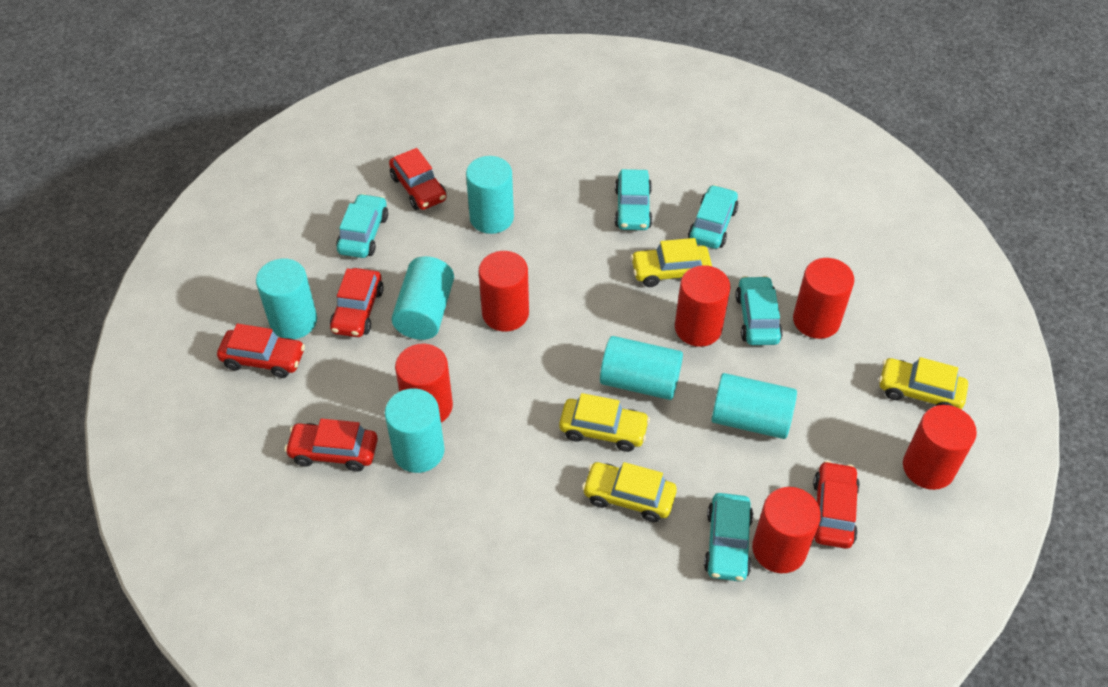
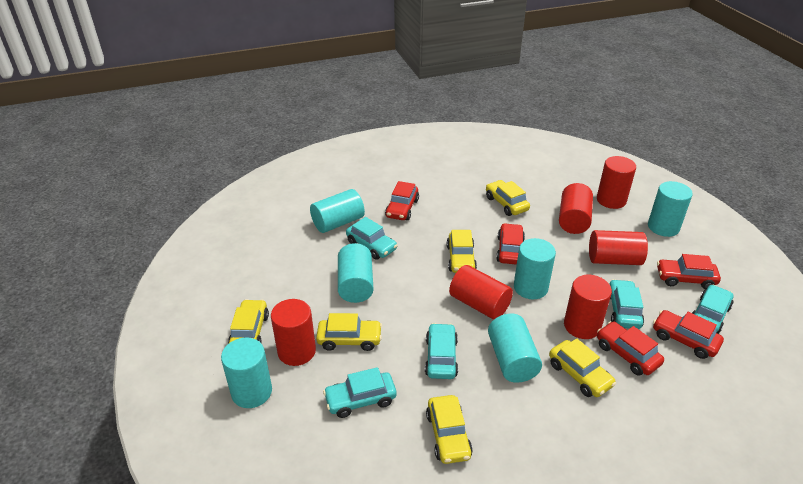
yellow car: [559,393,650,452] [582,462,677,522] [631,238,712,287] [879,357,968,409] = 4 -> [228,299,269,344] [316,313,382,351] [426,395,473,464] [447,230,477,273] [486,180,530,216] [549,338,616,397] = 6

